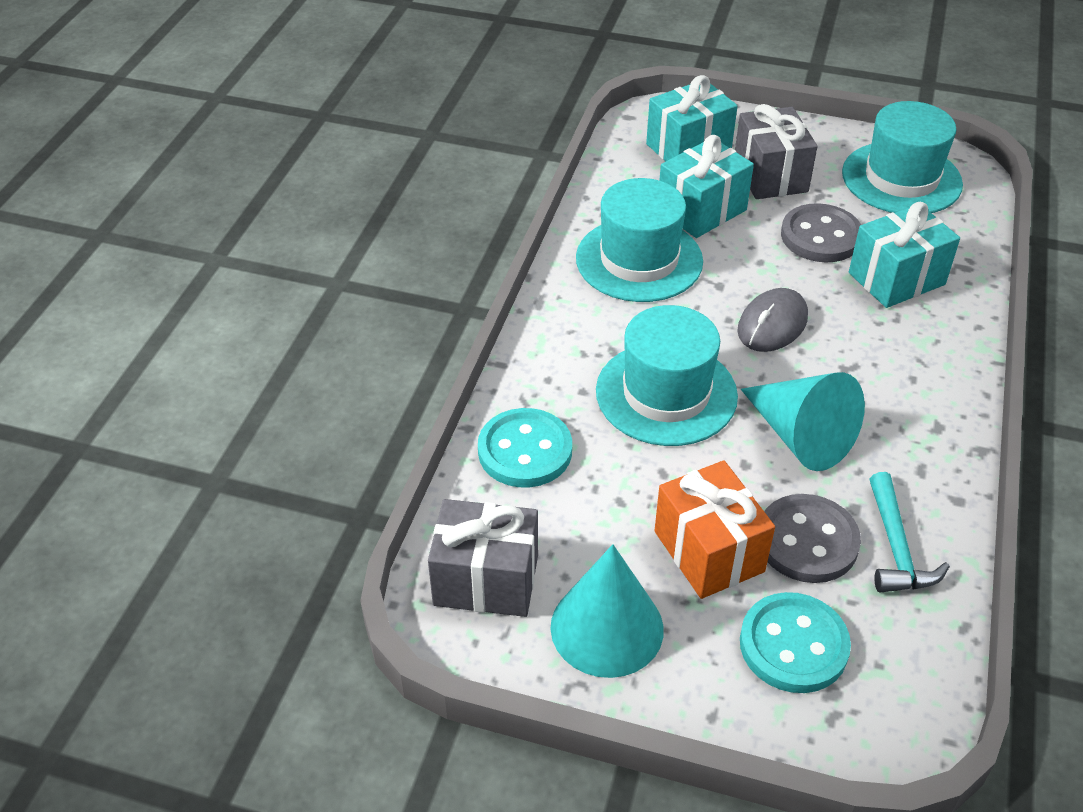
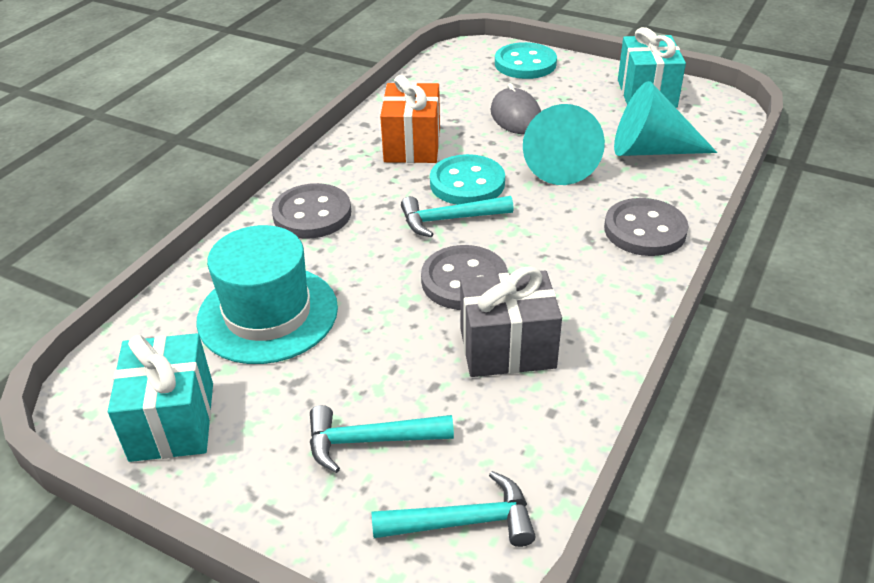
grey button: [764,494,861,583] [781,203,861,262] = 2 -> [272,183,351,238] [421,245,508,310] [604,198,688,256] = 3
grey gift: [428,499,538,617] [735,104,818,199] = 2 -> [460,266,562,377] = 1
turquoise gift: [646,75,737,161] [659,135,754,238] [849,202,960,308] = 3 -> [108,333,213,462] [618,27,686,108] = 2
turquoise hammer: [870,472,950,592] = 1 -> [310,405,454,473] [372,471,536,547] [401,196,514,237] = 3
turquoise hat: [576,178,703,302] [596,305,738,446] [842,101,963,213] = 3 -> [196,225,338,364] = 1

